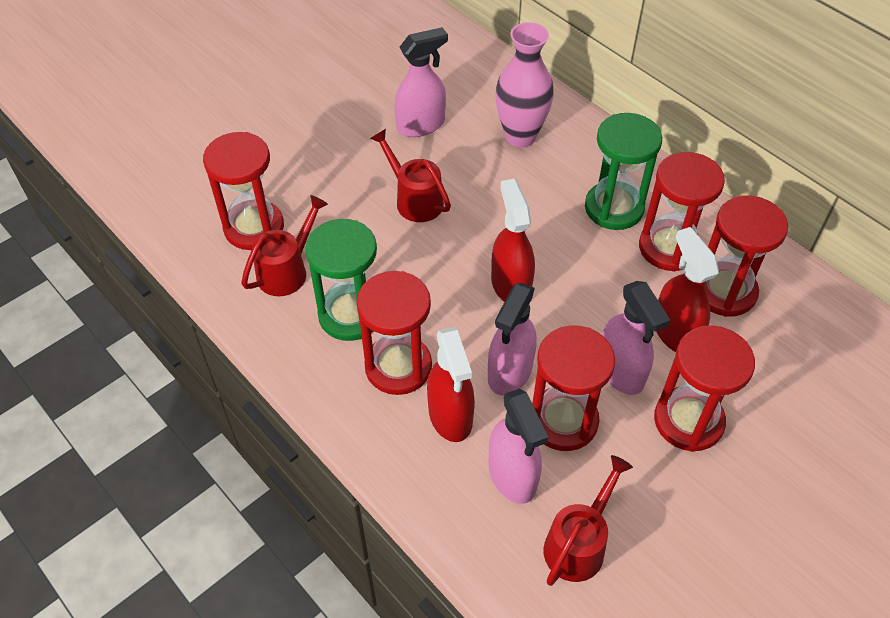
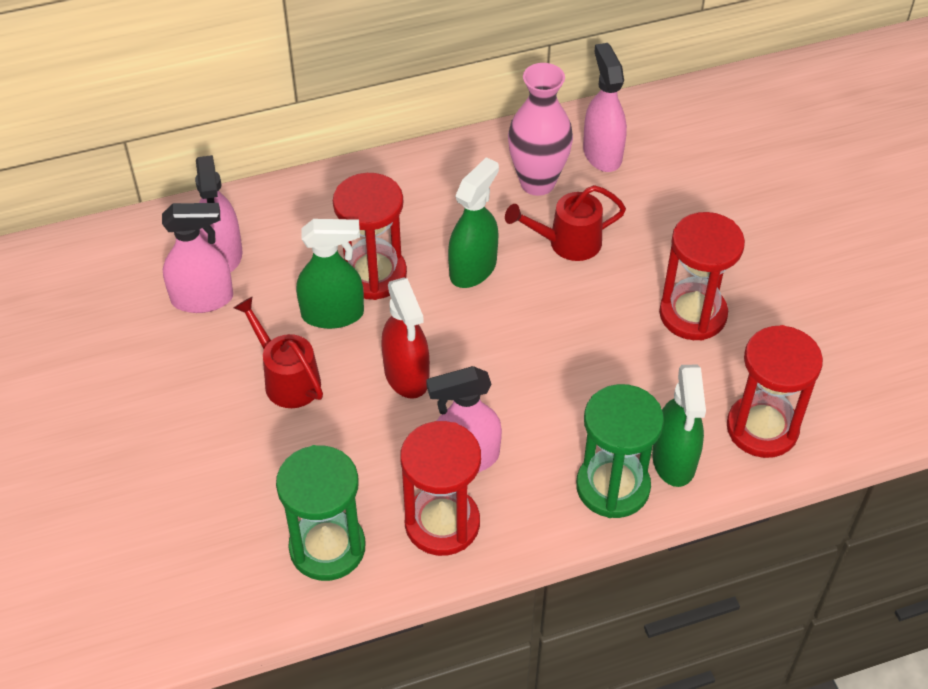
green spray bottle: none = 0 -> [296,219,364,329] [448,157,499,288] [652,365,706,487] = 3
red hourglass: [203,132,284,250] [357,271,432,395] [532,325,615,451] [639,152,725,272] [654,325,755,452] [705,195,788,317] = 6 -> [333,173,407,300] [400,421,481,556] [659,212,745,340] [727,325,823,458] = 4
red spray bottle: [427,327,475,442] [491,179,535,302] [656,227,719,352] = 3 -> [381,277,430,399] = 1
red watering can: [241,195,328,296] [370,129,451,222] [543,455,633,586] = 3 -> [234,297,323,408] [505,185,626,261] = 2

